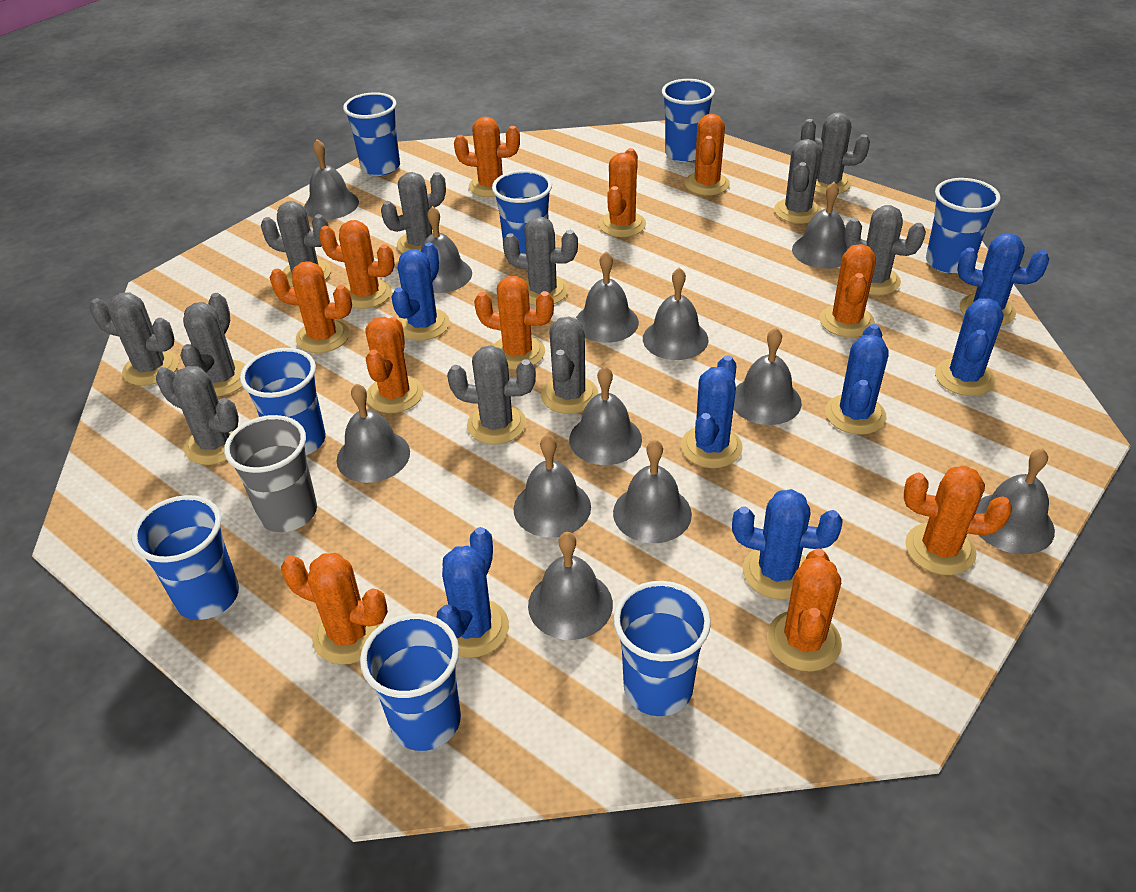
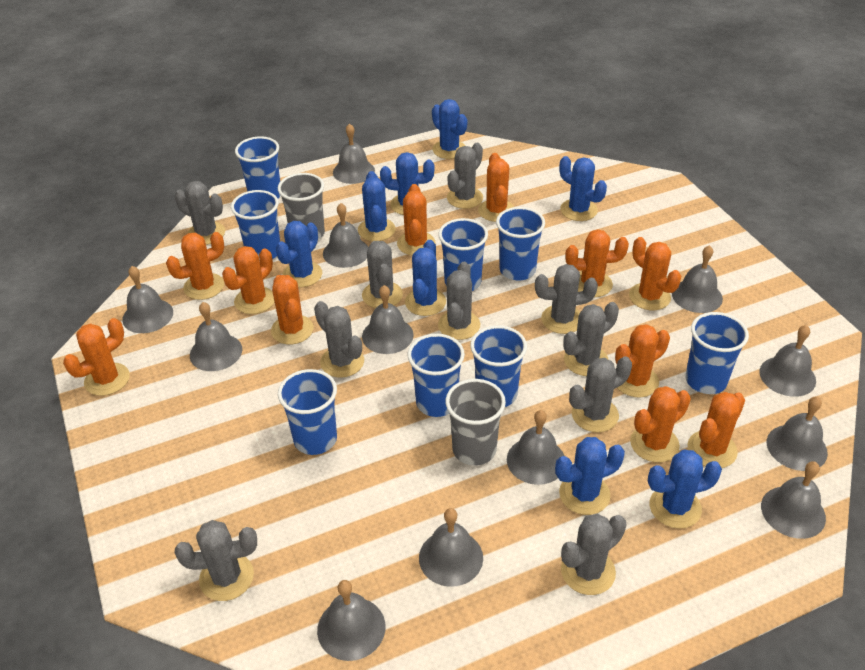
blue cactus: [391,242,450,341] [436,527,509,658] [681,355,743,468] [732,489,843,600] [825,324,889,435] [935,298,1004,396] [957,233,1049,326] = 7 -> [276,221,322,287] [358,171,396,241] [380,152,435,215] [405,240,446,316] [432,99,467,159] [555,437,625,515] [559,156,607,221] [648,449,722,529] = 8
grey cactus: [90,292,179,386] [156,366,239,465] [180,293,246,396] [261,201,331,287] [381,172,446,253] [447,345,536,444] [503,217,578,306] [541,317,598,414] [774,139,822,224] [801,112,870,194] [844,205,926,295] = 11 -> [175,181,225,245] [175,520,257,601] [314,301,364,378] [362,241,403,308] [438,262,480,340] [447,143,483,209] [535,264,598,334] [561,514,627,595] [563,302,619,376] [569,356,632,432] = 10
grey cup: [224,415,317,532] = 1 -> [278,173,325,240] [445,379,506,466] = 2

